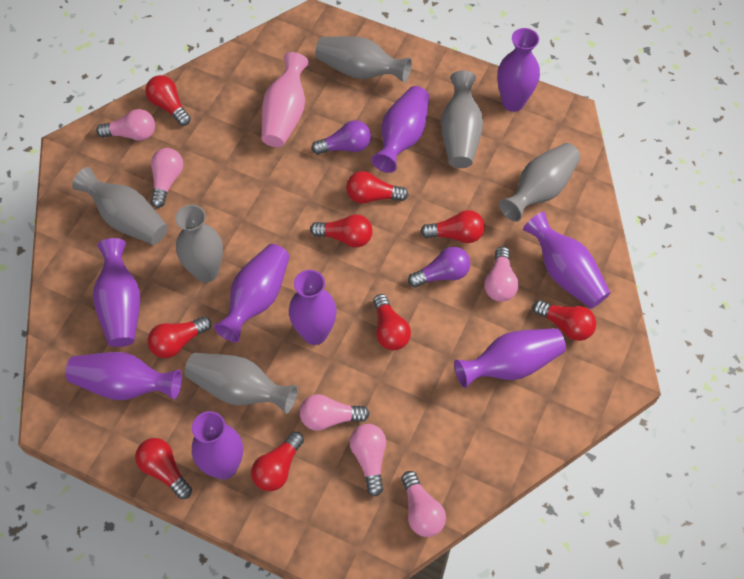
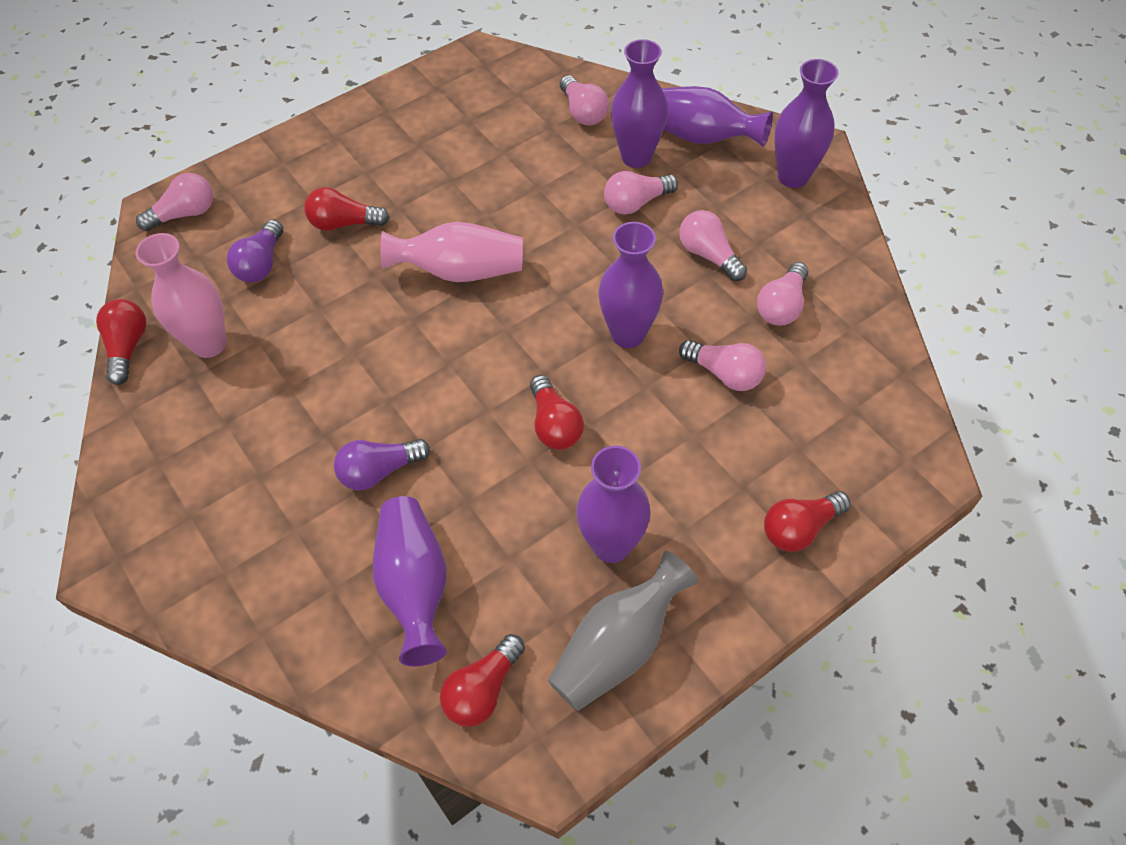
grey vase: [72,167,168,245] [175,205,223,283] [185,353,298,414] [315,36,412,83] [441,70,483,168] [499,143,581,222] = 6 -> [548,551,699,711] = 1
pink vase: [261,52,309,147] = 1 -> [136,233,226,358] [380,222,523,282] = 2
purple vase: [65,352,182,400] [93,238,140,347] [192,411,243,480] [214,244,290,342] [289,270,337,345] [372,86,430,173] [454,328,566,388] [497,28,540,112] [523,212,610,309] = 9 -> [373,496,447,666] [576,446,651,563] [598,222,663,348] [611,39,668,168] [662,86,773,147] [774,59,839,188] = 6
red light bulb: [135,438,192,499] [145,75,191,126] [148,316,211,358] [251,432,304,491] [310,214,373,247] [346,171,408,204] [373,294,411,350] [420,210,485,243] [533,300,596,341] = 9 -> [96,299,146,385] [304,187,389,231] [440,634,525,727] [530,375,584,450] [764,491,851,552] = 5

